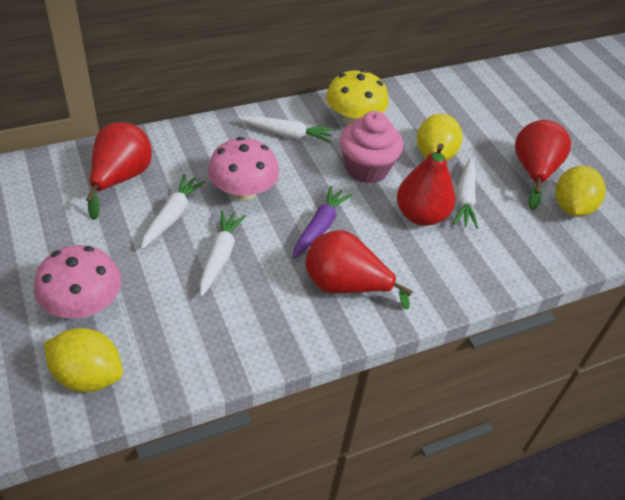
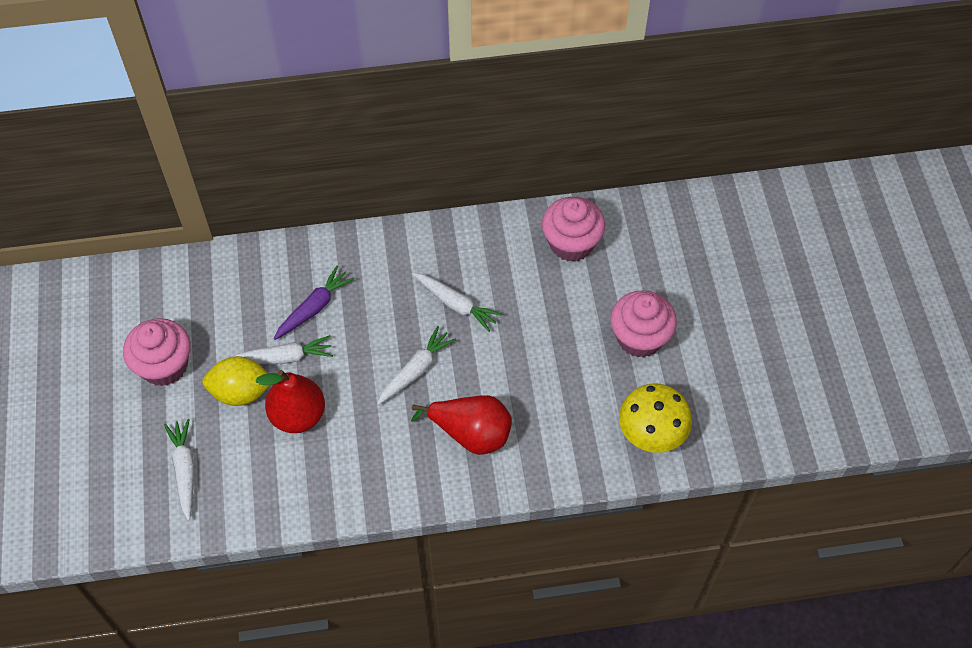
pink cupcake: [340,111,403,184] = 1 -> [123,318,190,386] [542,197,605,262] [610,291,677,358] = 3
pink mushroom: [34,245,121,318] [208,137,279,201] = 2 -> none = 0
red pear: [86,122,152,220] [305,230,413,310] [397,143,455,226] [515,120,571,210] = 4 -> [255,370,325,433] [411,395,512,455] = 2
yellow lemon: [44,328,123,392] [417,114,462,161] [555,166,606,217] = 3 -> [202,356,270,406] = 1

